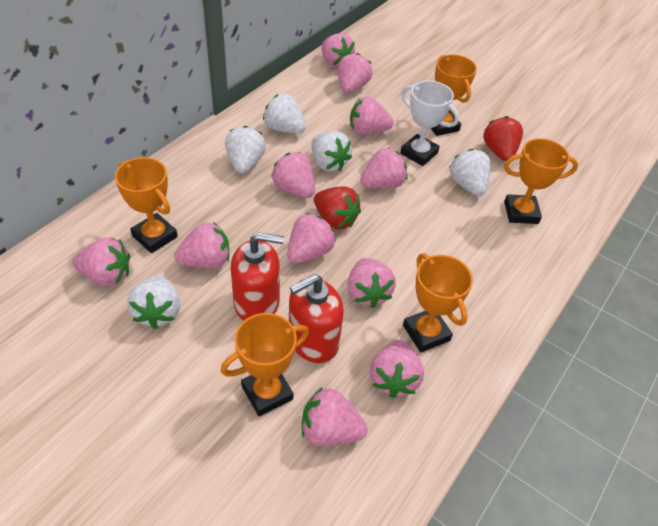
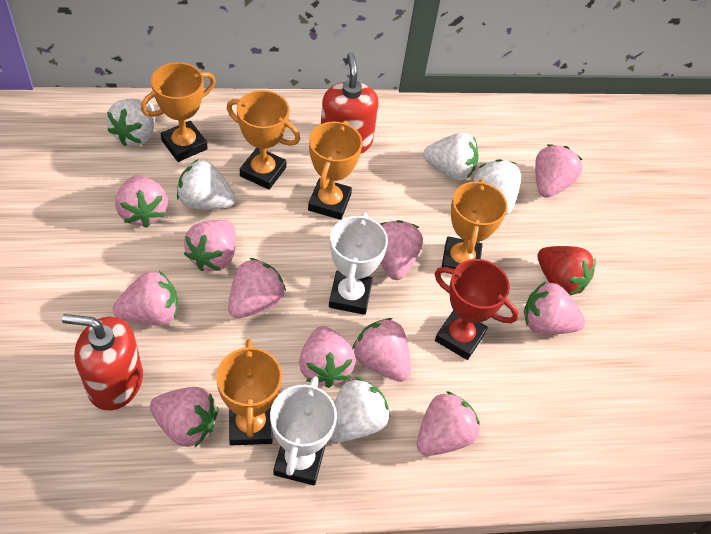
red strawberry: [314,186,361,230] [483,116,523,161] = 2 -> [537,246,596,296] = 1
red trophy: none = 0 -> [435,259,519,360] = 1
white trophy: [400,81,459,166] = 1 -> [270,376,337,485] [329,212,388,315] = 2

